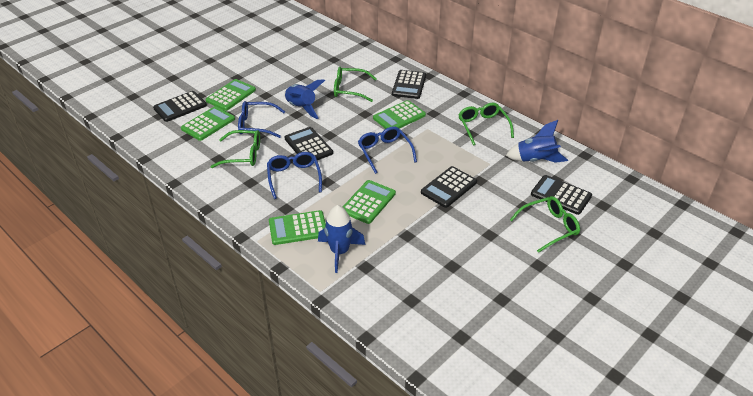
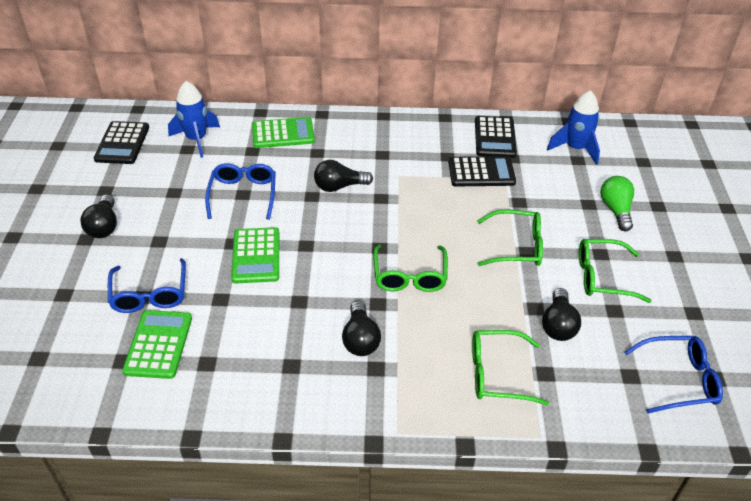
black calculator: [153,91,207,122] [285,127,333,160] [392,70,426,99] [421,166,477,208] [531,175,592,215] = 5 -> [94,121,149,164] [448,156,516,186] [475,116,517,158] = 3
black light bulb: none = 0 -> [80,194,117,238] [314,160,373,192] [342,301,381,356] [542,288,581,341] = 4
blue rocket: [284,79,325,119] [318,205,365,273] [506,120,568,163] = 3 -> [168,81,220,158] [547,90,600,165] = 2
green calculator: [181,106,235,141] [206,79,256,111] [269,210,326,245] [343,180,396,224] [373,100,426,129] = 5 -> [122,310,192,379] [231,227,279,283] [252,117,315,148] = 3
green light bulb: none = 0 -> [600,176,634,231] = 1

